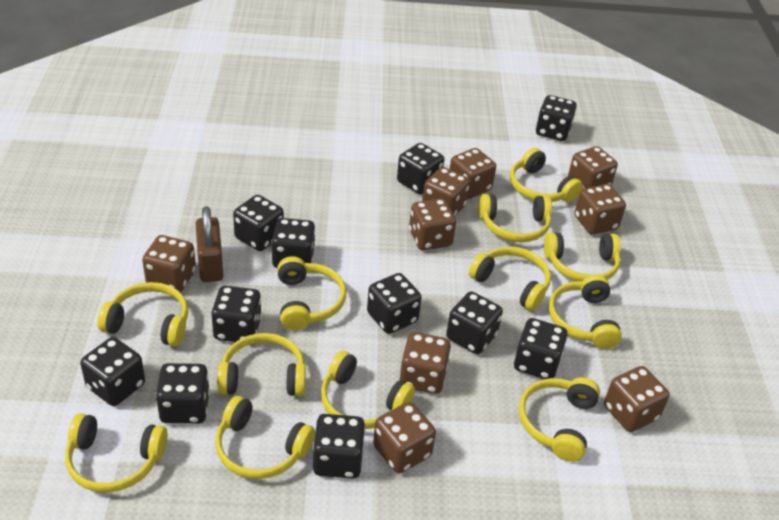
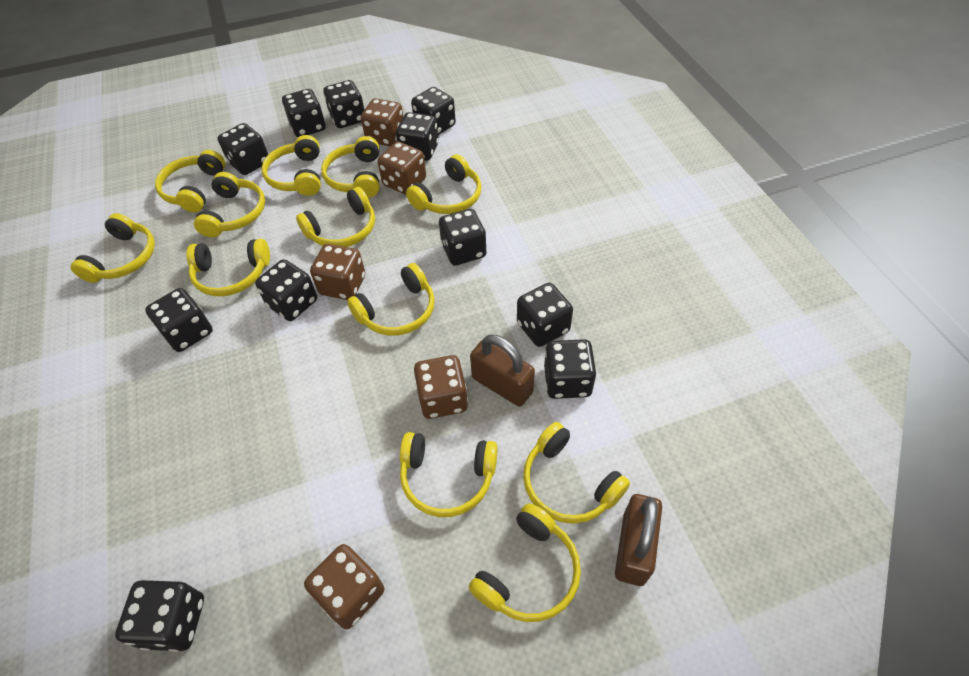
brown dice: [142,235,196,292] [373,402,436,474] [399,332,451,394] [409,198,456,250] [422,167,470,216] [450,148,496,199] [568,146,618,189] [575,184,626,235] [604,366,670,432] = 9 -> [304,544,384,629] [310,244,365,300] [361,98,403,147] [378,142,426,195] [414,355,468,419] = 5
brown padlock: [196,206,223,282] = 1 -> [470,334,535,407] [615,494,662,586] = 2

